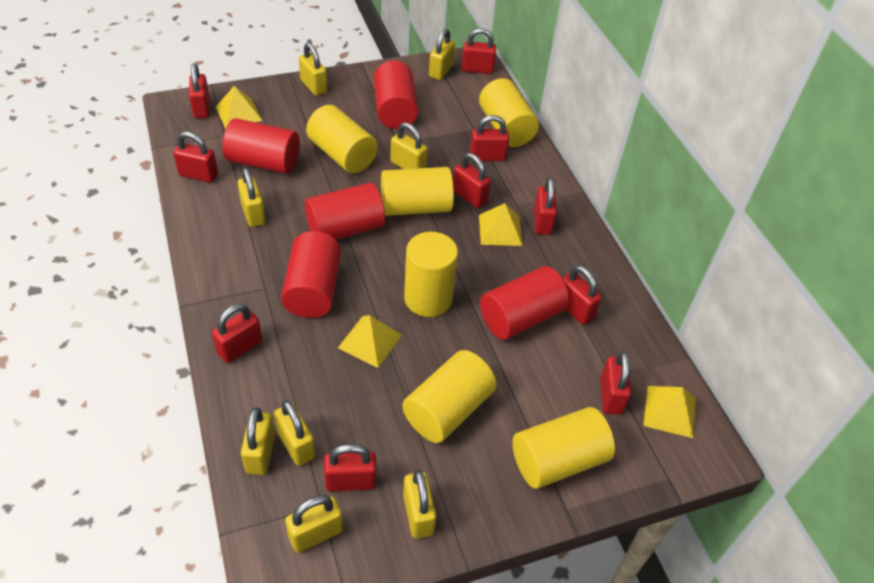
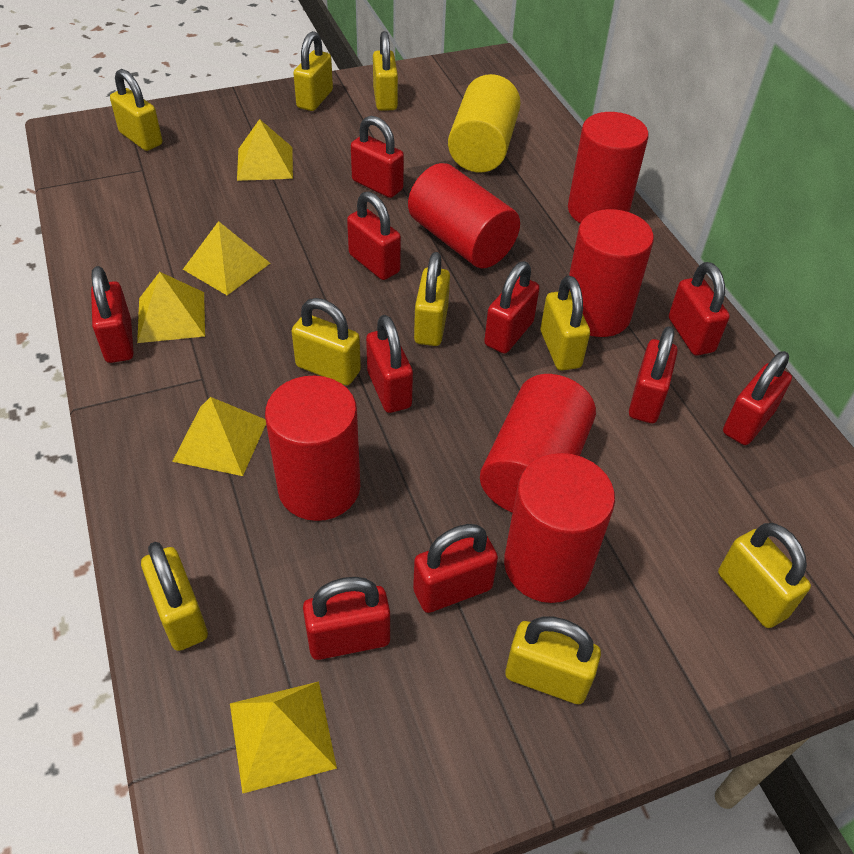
red cylinder: [222,118,300,174] [281,231,341,318] [305,183,385,239] [374,61,418,129] [480,266,569,340] = 5 -> [265,376,360,521] [408,163,520,268] [480,374,596,513] [504,453,615,603] [568,112,649,223] [569,209,654,337] = 6
yellow cylinder: [306,105,378,173] [381,167,454,216] [402,350,497,443] [404,232,458,317] [479,78,539,147] [512,407,615,489] = 6 -> [448,74,520,173] = 1
yellow padlock: [237,168,266,227] [241,407,275,475] [274,400,316,466] [285,495,343,553] [299,43,327,96] [391,123,428,169] [403,469,436,539] [429,28,455,80] = 8 -> [110,69,162,151] [141,542,208,651] [292,298,361,385] [293,31,333,111] [373,31,398,111] [414,252,450,346] [505,616,601,704] [541,275,590,371] [718,523,811,628] = 9
yellow pyramid: [216,86,262,129] [338,315,402,368] [479,203,523,246] [643,386,696,438] = 4 -> [137,272,205,343] [172,397,266,476] [183,221,270,295] [230,682,337,794] [237,119,293,181] = 5

